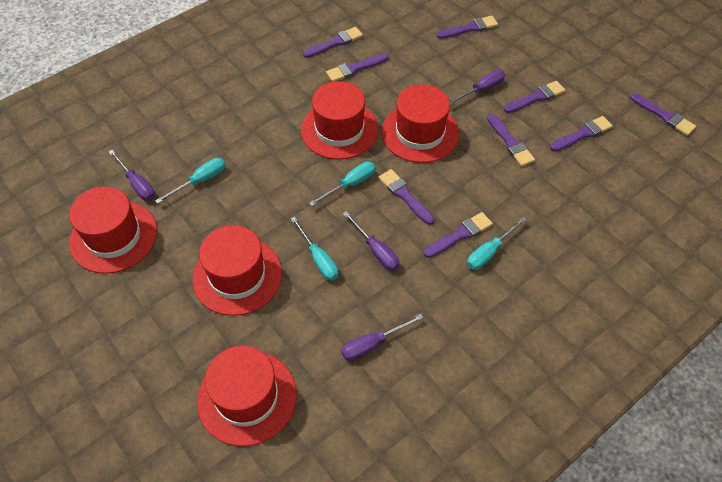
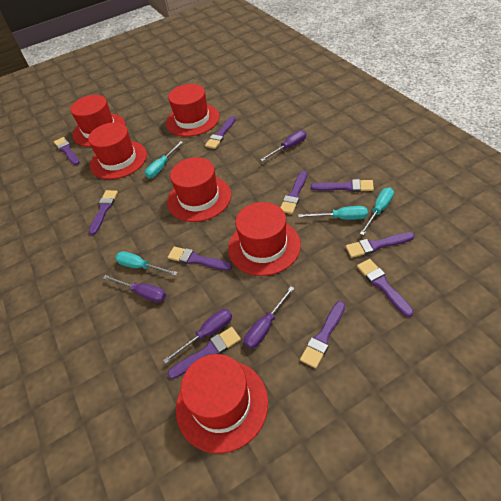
purple brush: [303,27,363,58] [326,53,389,82] [379,169,434,225] [424,212,493,258] [437,16,498,39] [487,114,535,166] [504,81,565,113] [550,116,613,151] [630,93,696,136] = 9 -> [54,137,80,165] [89,190,118,235] [168,247,232,271] [168,327,241,379] [205,116,236,149] [280,171,307,214] [300,301,345,368] [311,179,374,192] [346,232,415,258] [357,259,414,317] = 10
red hat: [69,186,157,274] [192,225,282,316] [197,346,297,446] [301,81,378,160] [381,84,459,163] = 5 -> [70,95,126,147] [88,122,147,179] [166,84,220,137] [167,157,231,222] [176,354,268,453] [228,202,301,276] = 6

